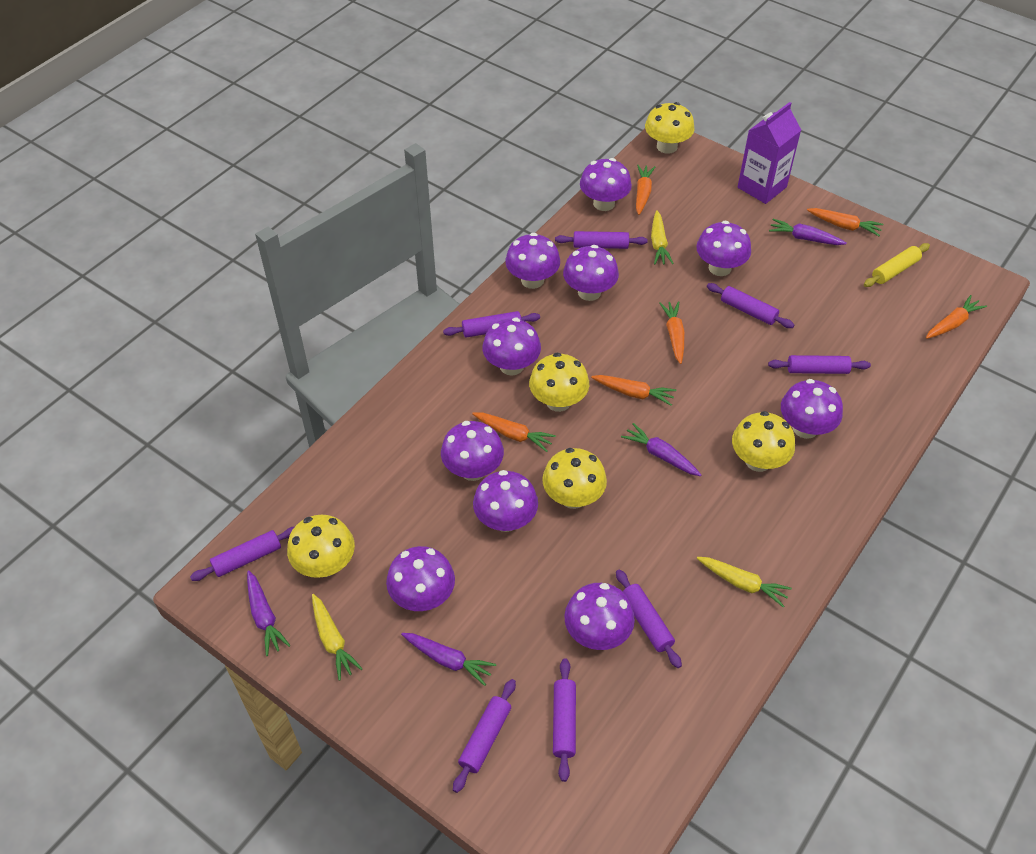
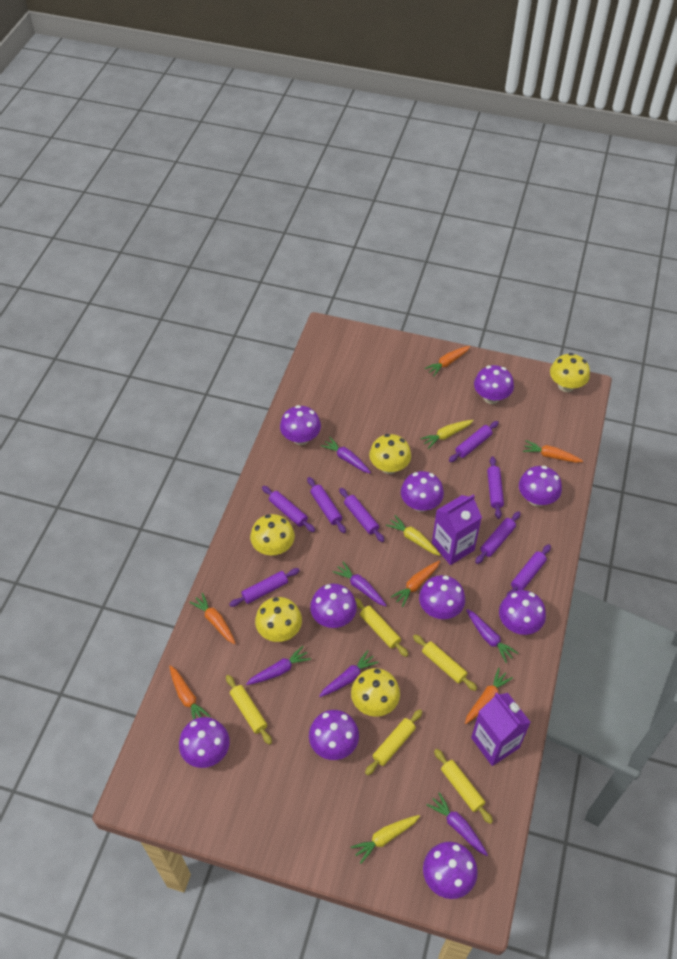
purple carrot: [247,570,291,656] [401,633,496,686] [621,423,701,476] [769,219,847,245] = 4 -> [246,646,311,685] [319,650,379,697] [321,437,371,473] [333,562,387,606] [427,792,488,856] [466,609,518,663] = 6
purple carton: [738,102,801,204] = 1 -> [432,494,482,565] [471,693,531,766] = 2
yellow rolling pin: [864,243,930,287] = 1 -> [226,675,272,745] [355,598,408,657] [365,709,423,775] [413,635,477,691] [434,749,493,824] = 5

